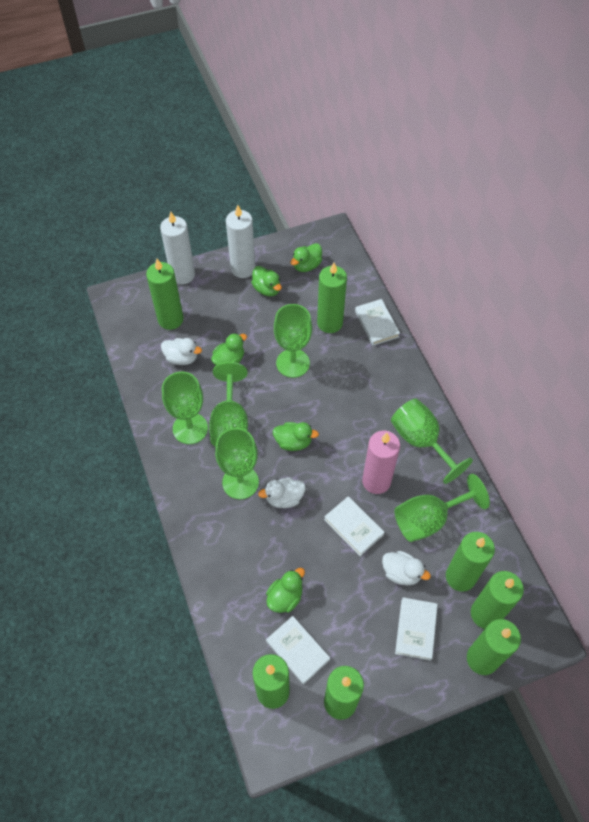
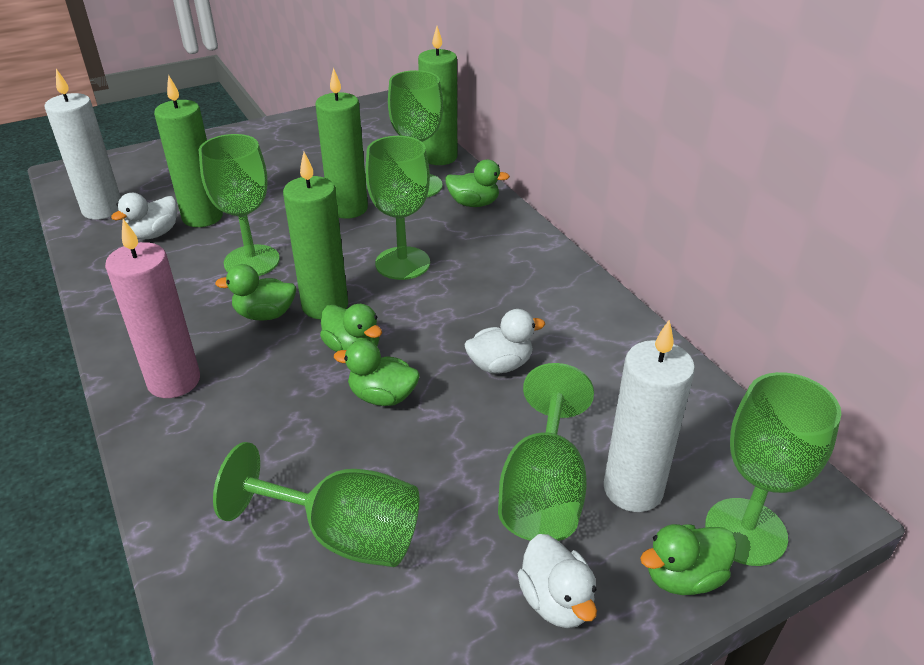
green candle: [146,259,184,330] [252,654,290,709] [317,263,347,333] [324,666,364,720] [446,532,495,592] [467,619,521,675] [471,571,524,629] = 7 -> [154,75,223,227] [283,152,348,319] [315,68,368,219] [418,26,457,165] = 4
white book: [266,616,330,685] [324,496,385,556] [355,299,400,346] [395,597,438,661] = 4 -> none = 0

